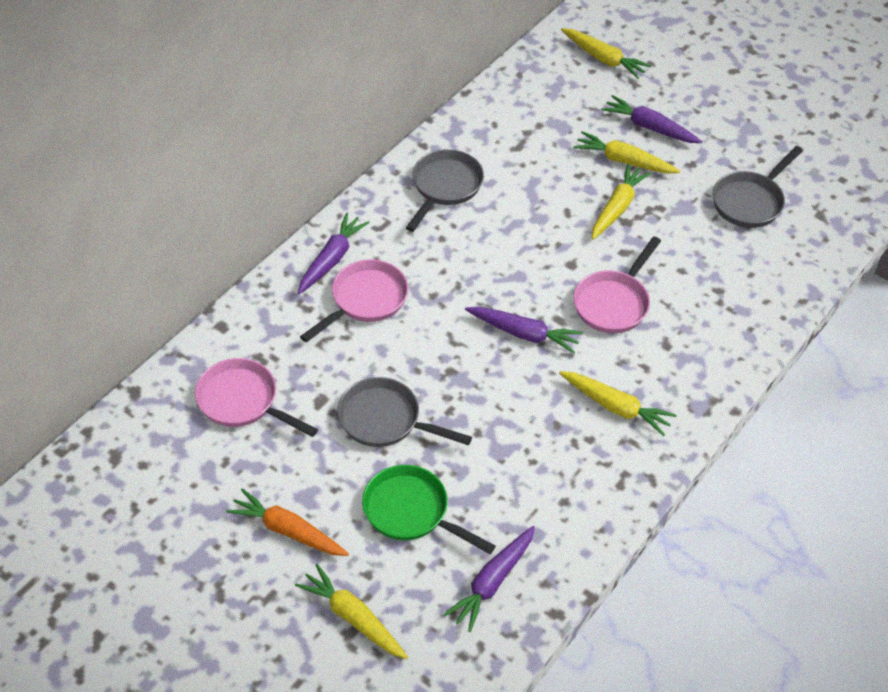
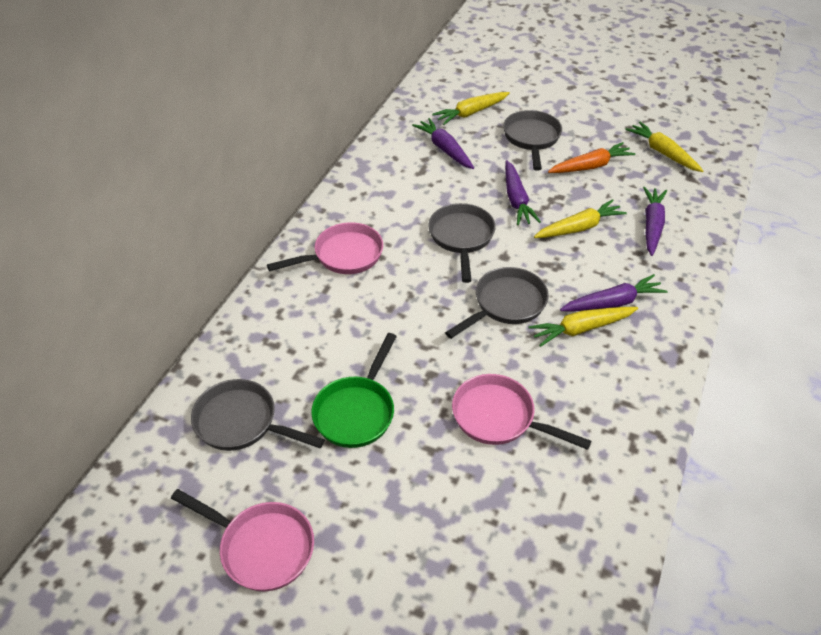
grey pan: [337,377,472,447] [406,149,484,232] [713,146,803,228] = 3 -> [191,379,325,451] [428,203,496,283] [445,267,549,339] [503,110,562,171] = 4
yellow carrot: [295,564,408,659] [559,371,677,436] [561,28,651,79] [574,131,680,174] [592,164,651,240] = 5 -> [432,92,510,125] [528,307,638,347] [534,199,627,238] [625,122,703,172] = 4

